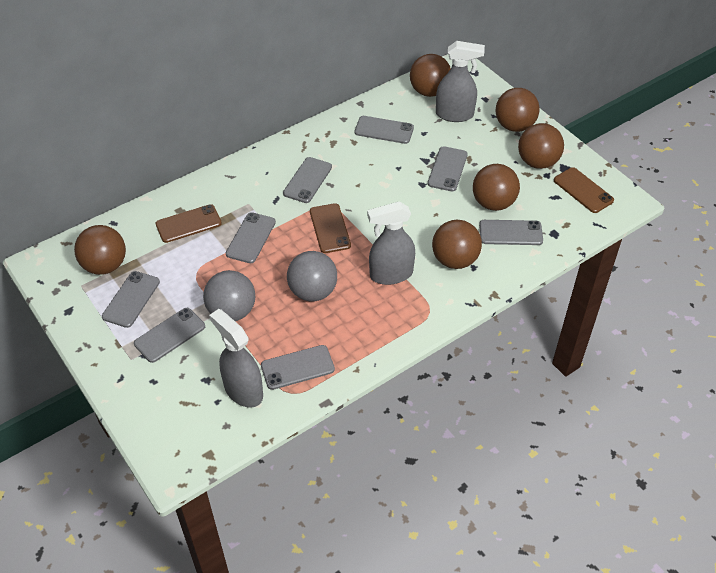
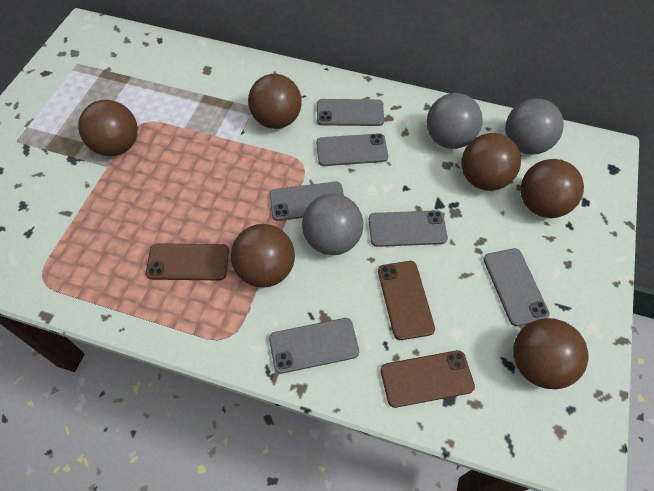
grey ball: [203,270,255,321] [287,251,337,301] = 2 -> [302,194,363,255] [427,93,483,149] [505,99,564,155] = 3
grey phone: [102,271,160,328] [134,308,205,363] [226,212,276,263] [261,345,335,390] [283,157,332,203] [355,116,414,144] [428,146,468,191] [479,220,543,245] = 8 -> [269,182,344,221] [269,318,359,374] [316,133,388,166] [317,99,384,126] [369,210,448,247] [483,248,550,326] = 6
grey spray bottle: [209,309,263,407] [367,202,415,285] [436,41,485,122] = 3 -> none = 0

